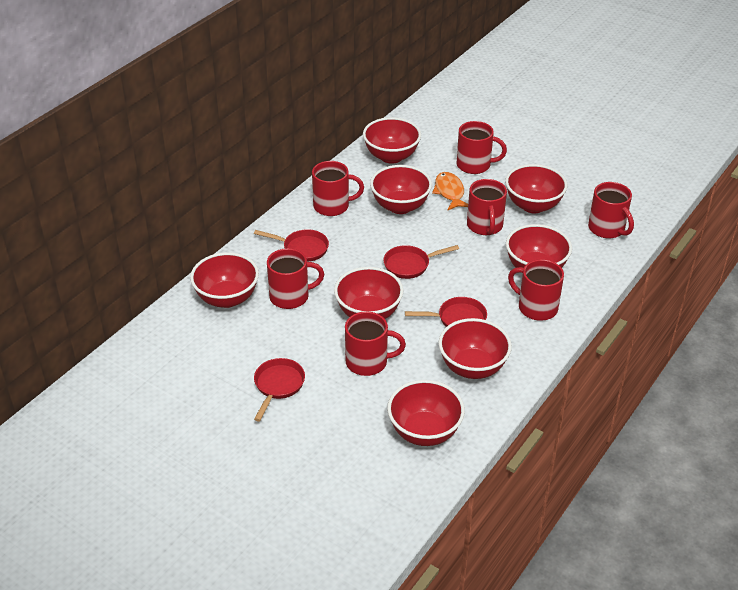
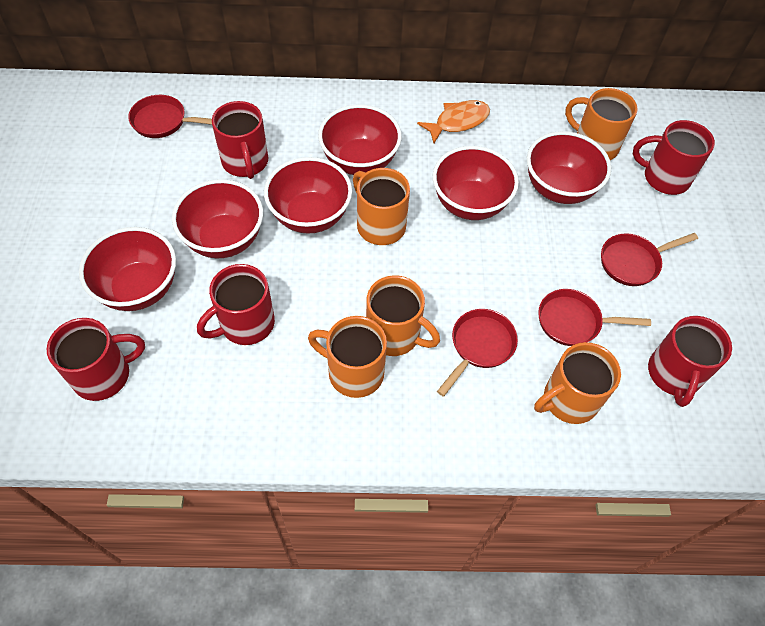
orange mug: none = 0 -> [308,316,387,398] [353,168,410,245] [366,275,440,356] [534,342,621,424] [565,88,638,160] = 5
red bowl: [190,252,259,308] [334,267,404,319] [363,117,421,164] [370,165,432,214] [387,380,465,446] [438,318,512,379] [505,164,568,213] [506,224,572,268] = 8 -> [79,227,176,311] [172,179,263,258] [264,157,352,234] [318,104,402,175] [433,146,519,220] [527,131,611,204] = 6
red mug: [267,248,324,309] [312,161,364,216] [345,311,406,376] [457,121,507,174] [467,179,507,235] [508,259,564,321] [588,182,634,238] = 7 -> [47,318,145,401] [197,264,275,345] [212,101,268,179] [633,120,715,195] [648,316,732,407] = 5

